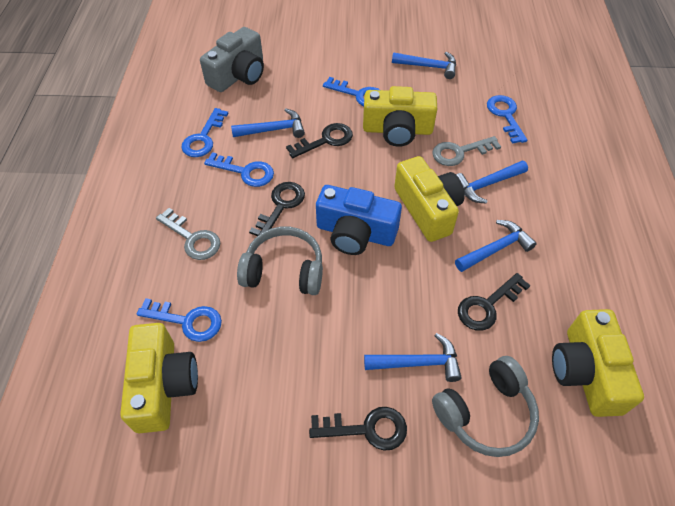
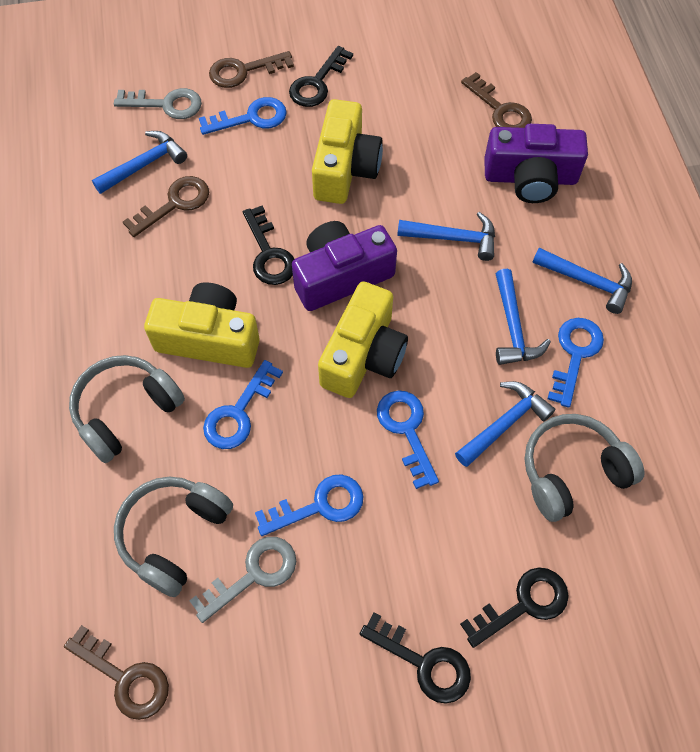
blue camera: [316,185,402,255] = 1 -> none = 0
brown key: none = 0 -> [64,625,169,720] [123,176,209,237] [209,51,294,88] [461,72,532,128] = 4
grey camera: [200,27,264,92] = 1 -> none = 0
grey headphones: [237,227,323,295] [432,356,539,457] = 2 -> [69,355,185,463] [114,477,233,597] [525,414,645,522] = 3
purple camera: none = 0 -> [292,221,397,311] [484,124,588,203] = 2
yellow camera: [120,323,198,433] [363,86,437,147] [394,156,465,242] [552,309,644,417] = 4 -> [144,282,260,368] [312,99,383,204] [318,282,408,398] = 3

